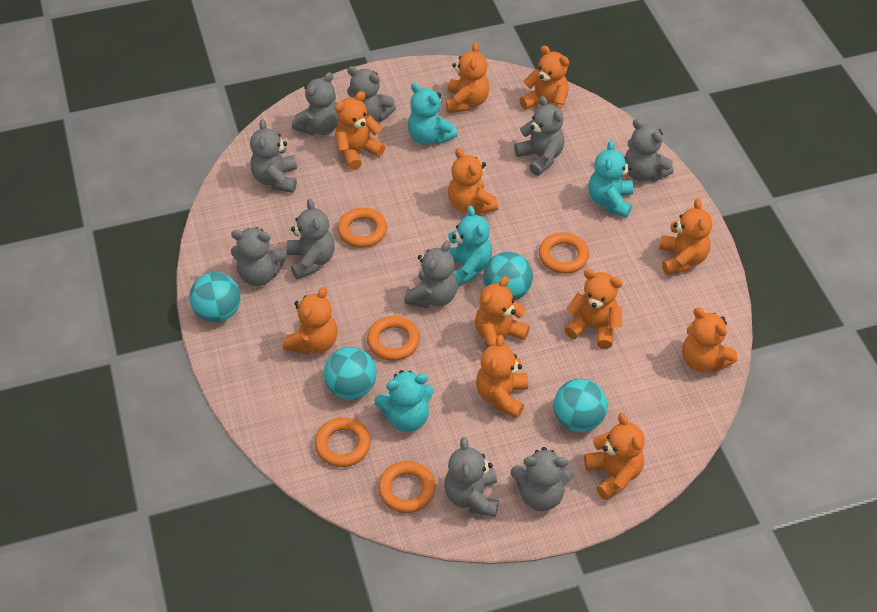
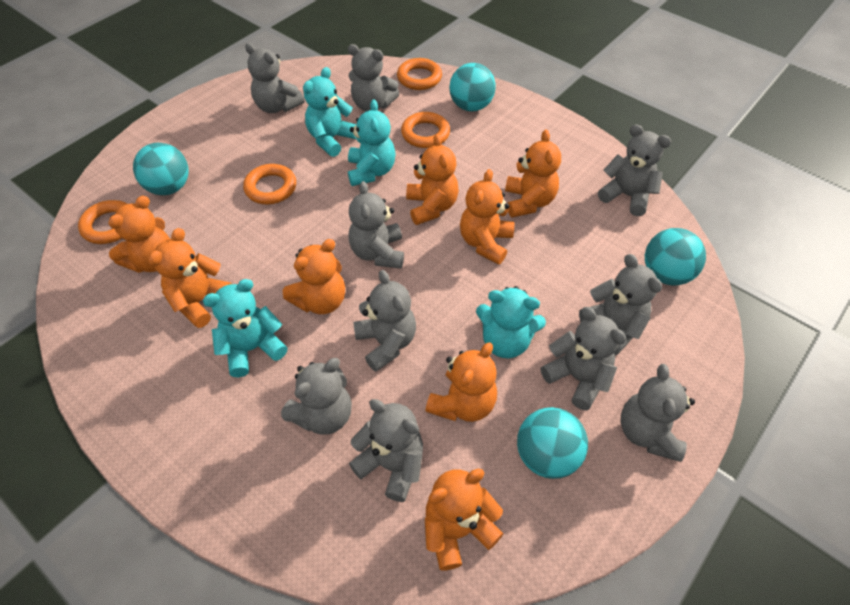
orange ring: [315,417,371,467] [337,208,387,248] [367,316,420,361] [378,461,436,513] [539,232,589,274] = 5 -> [78,200,127,244] [243,164,296,204] [397,58,442,90] [401,112,450,148] = 4
orange teddy bear: [283,287,338,355] [335,91,385,170] [446,42,489,113] [448,148,498,215] [475,276,530,350] [476,335,528,418] [519,45,569,110] [564,269,623,349] [584,413,645,500] [659,198,712,275] [682,308,737,372] = 11 -> [108,196,170,273] [148,228,232,328] [283,239,345,314] [406,134,459,225] [425,342,497,422] [425,469,503,571] [460,169,514,265] [505,130,561,217] = 8

